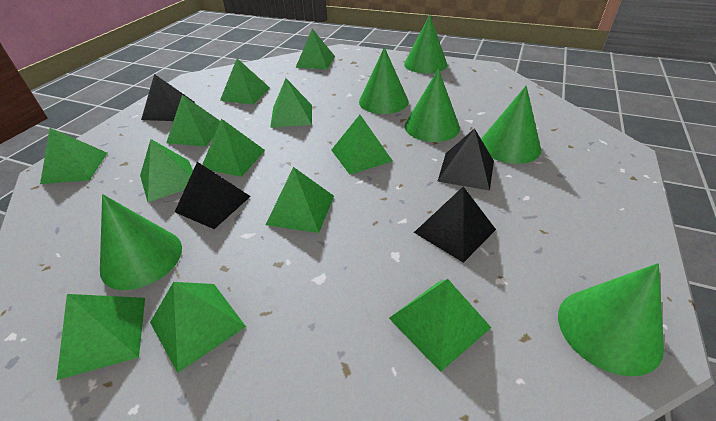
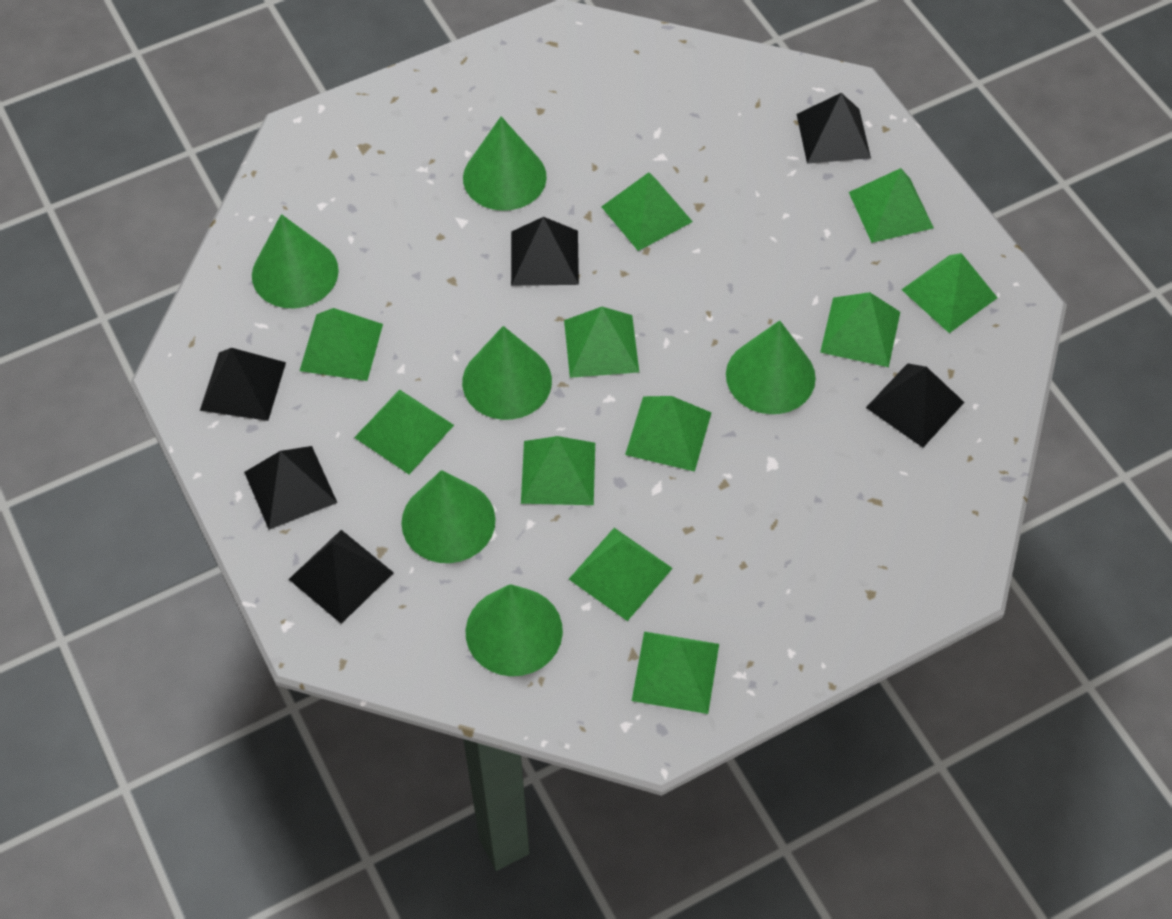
black pyramid: [141,74,195,121] [175,162,251,229] [414,186,496,263] [437,128,494,191] = 4 -> [200,348,286,421] [244,446,337,530] [289,530,394,624] [511,217,579,286] [797,93,871,164] [866,363,964,448] = 6
green pyramid: [40,128,107,184] [57,294,145,380] [140,139,193,202] [150,282,246,373] [166,95,220,146] [202,119,265,177] [220,59,270,105] [266,167,334,233] [270,78,312,128] [295,29,335,69] [331,115,392,174] [389,279,491,372] = 12 -> [300,308,383,381] [354,389,454,474] [521,436,595,505] [564,307,639,378] [569,528,673,621] [601,172,693,251] [625,396,712,472] [632,632,719,714] [820,292,900,367] [849,168,934,243] [901,253,997,333] = 11

